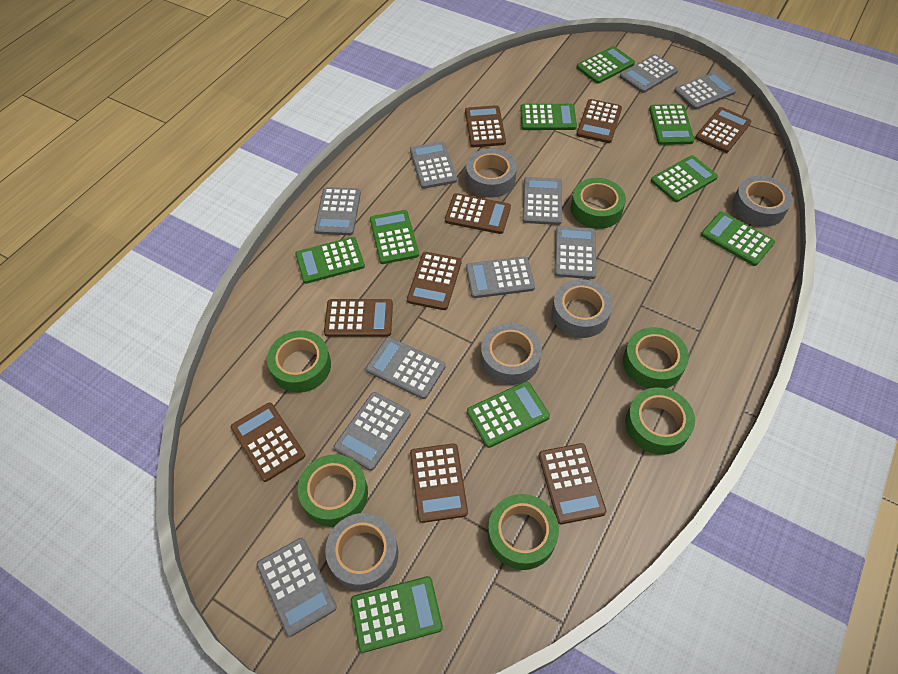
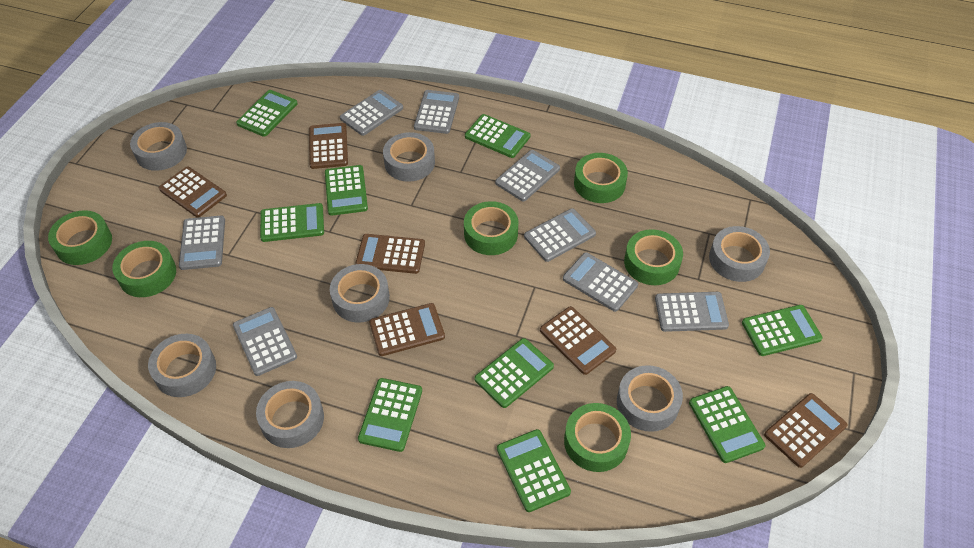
brown calculator: [230,402,305,482] [324,299,393,337] [407,252,461,310] [410,443,468,523] [445,193,511,234] [465,105,506,147] [539,443,607,524] [577,99,622,143] [695,107,751,153] = 9 -> [159,167,227,217] [309,123,348,169] [355,234,425,274] [369,303,445,356] [540,306,616,375] [764,393,847,468] = 6
grey calculator: [257,538,337,637] [314,187,361,235] [334,392,411,471] [366,337,446,399] [410,141,457,189] [466,256,535,298] [522,177,562,225] [554,226,596,279] [620,54,678,93] [674,72,736,110] = 10 -> [179,216,225,270] [233,307,297,376] [340,90,403,136] [414,90,459,134] [495,150,560,201] [524,208,596,262] [563,252,638,312] [655,292,729,332] = 8
grey tape: [325,513,398,590] [466,149,517,198] [481,323,542,385] [552,279,612,338] [732,176,793,227] = 5 -> [130,122,187,171] [148,334,216,397] [256,381,324,448] [330,264,390,322] [383,132,435,182] [617,365,683,432] [709,226,770,282] = 7

